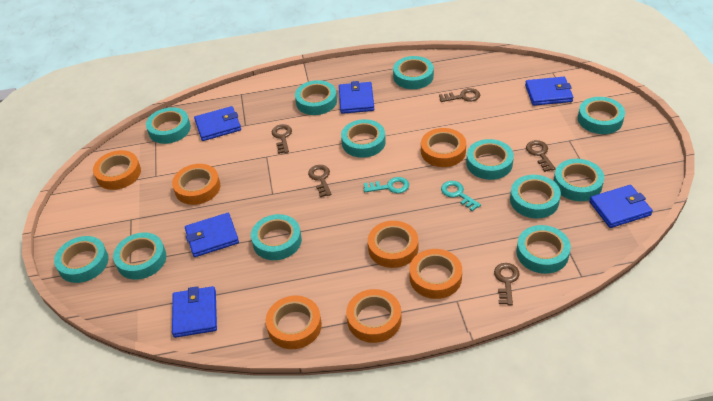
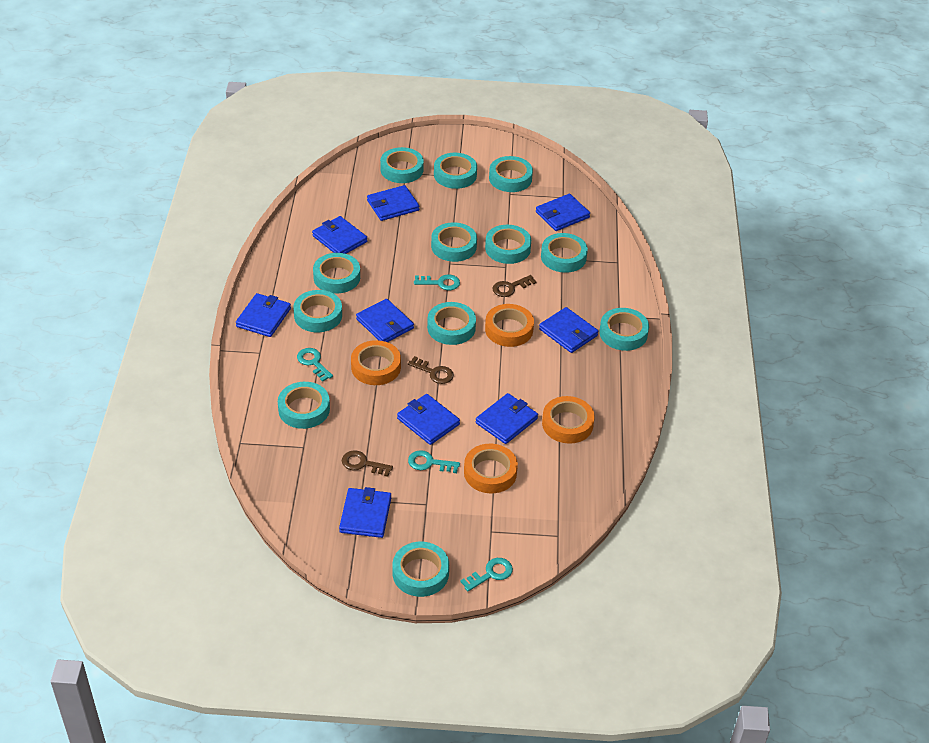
blue wallet: [172,286,217,338] [185,213,239,257] [194,106,241,141] [339,81,374,114] [525,77,573,106] [589,185,653,228] = 6 -> [236,293,291,337] [312,216,367,254] [339,487,391,538] [356,299,414,342] [367,185,419,221] [397,394,460,445] [476,393,538,444] [536,194,590,231] [539,307,599,353] = 9
brown key: [272,124,292,154] [308,165,332,197] [439,88,480,102] [494,263,520,305] [526,140,556,172] = 5 -> [342,450,393,477] [408,356,454,384] [493,275,537,297] = 3
orange tape: [93,150,141,190] [172,164,220,205] [266,296,322,349] [346,289,401,343] [368,221,418,268] [409,249,462,299] [421,128,466,167] = 7 -> [351,340,401,385] [464,444,518,493] [485,304,534,347] [542,396,595,444] = 4
turquoise key: [364,177,409,194] [441,181,481,211] = 2 -> [297,348,333,382] [408,450,460,473] [414,275,460,290] [460,558,513,591] = 4

